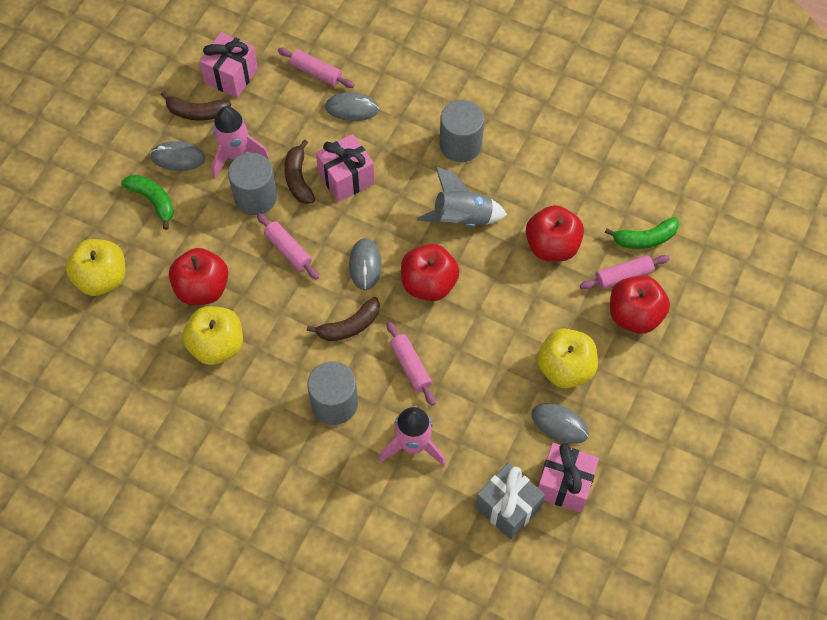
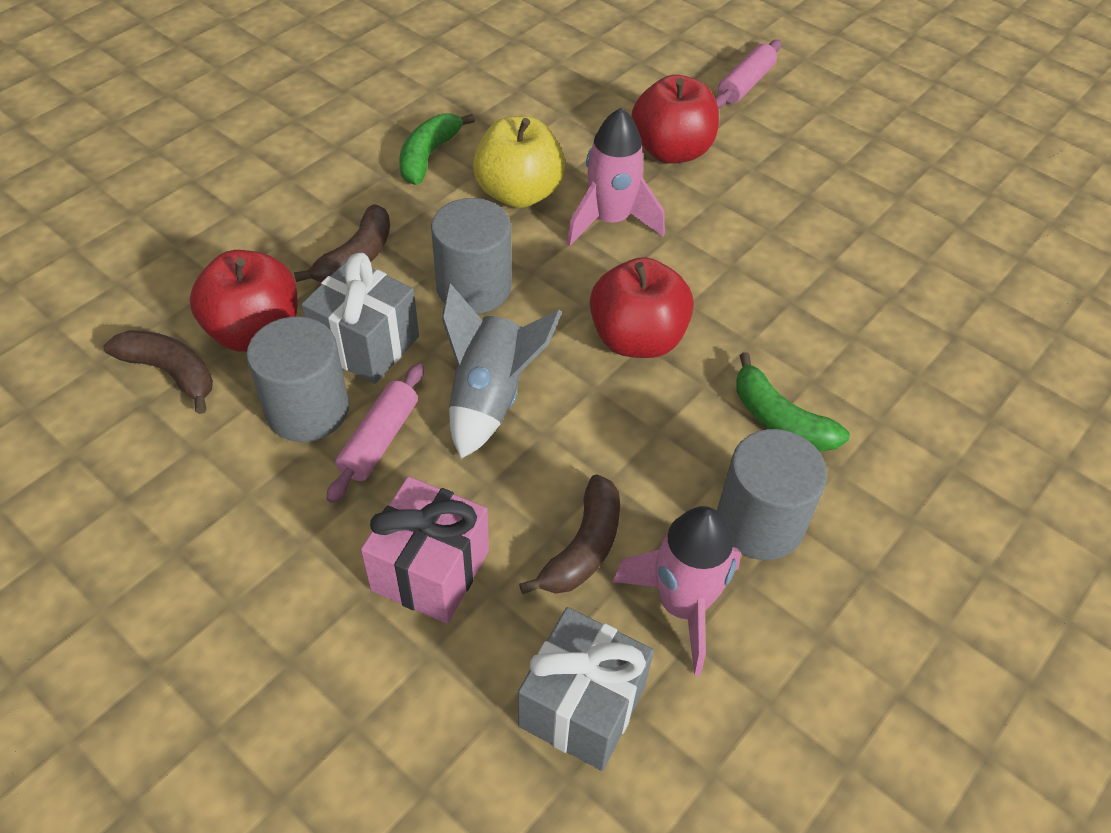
grey gift: [476,462,545,539] = 1 -> [301,253,419,384] [518,607,654,771] = 2
grey mouse: [150,141,205,171] [325,92,379,121] [349,238,382,290] [531,403,589,444] = 4 -> none = 0
pink gift: [199,32,258,98] [316,134,375,202] [538,443,599,512] = 3 -> [361,476,489,624] = 1
pink rolling pin: [257,213,319,280] [278,48,354,88] [387,321,435,405] [580,255,670,289] = 4 -> [326,363,424,503] [715,40,781,109] = 2
red apple: [169,248,229,305] [401,244,460,301] [526,205,584,261] [610,276,670,334] = 4 -> [190,250,297,352] [590,257,694,358] [631,75,719,164] = 3
yellow apple: [66,239,125,296] [182,306,243,365] [537,329,598,388] = 3 -> [473,116,566,208] = 1

